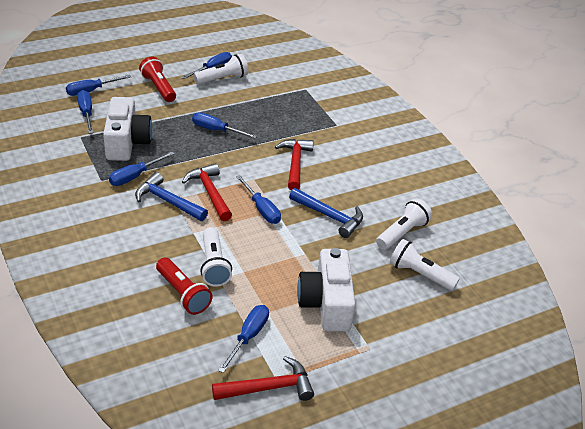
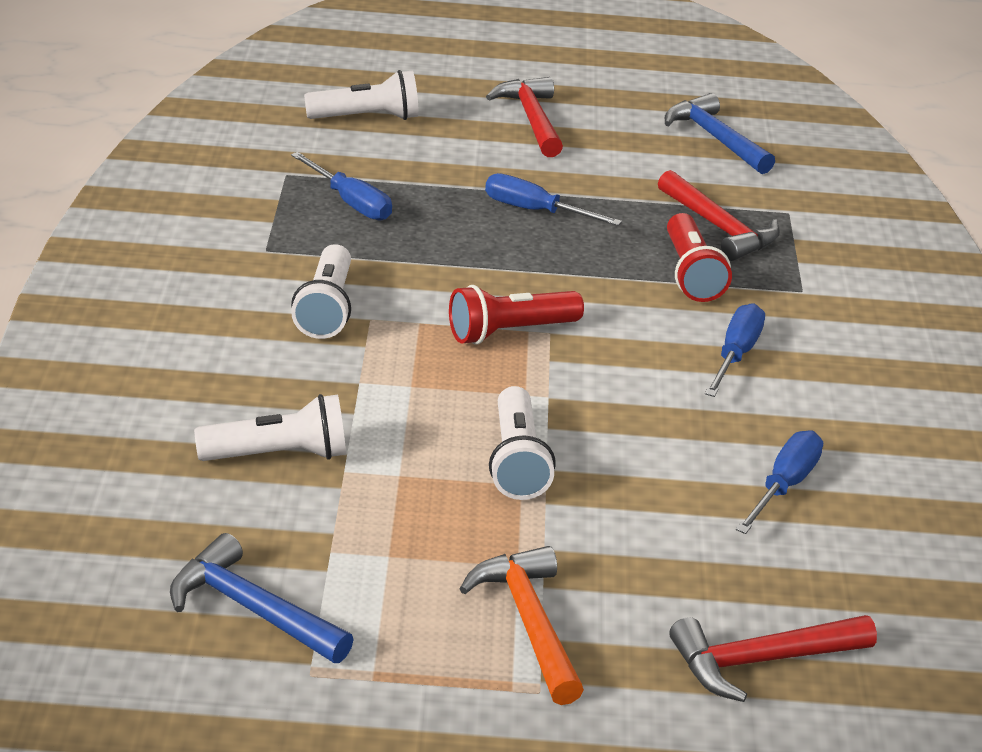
blue screwdriver: [66,75,131,96] [77,90,93,133] [109,151,174,186] [181,52,232,79] [192,112,257,138] [218,305,269,373] [236,175,281,224] = 7 -> [291,152,392,220] [485,173,622,226] [705,303,765,397] [736,430,823,534] = 4
orange hammer: none = 0 -> [460,546,584,705] = 1
white camera: [103,97,152,161] [297,248,356,332] = 2 -> none = 0

